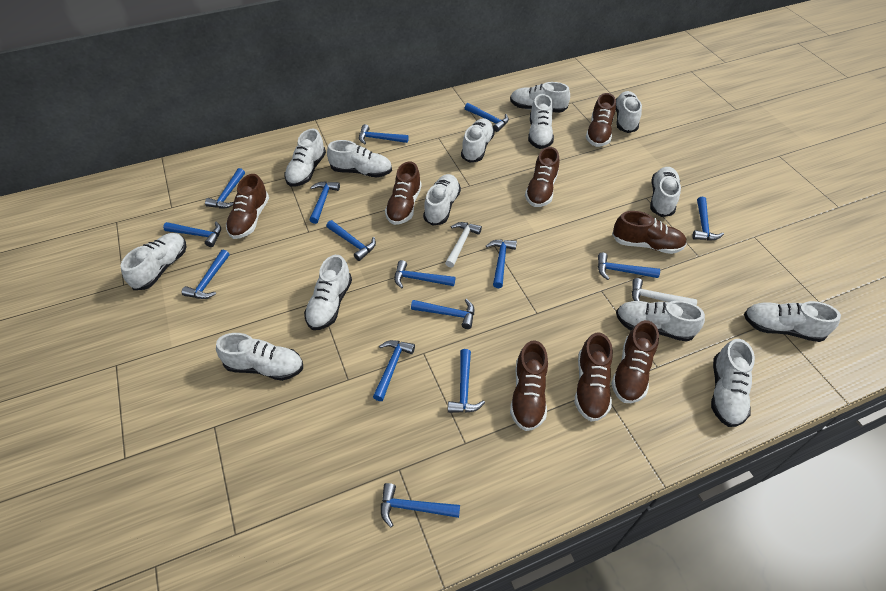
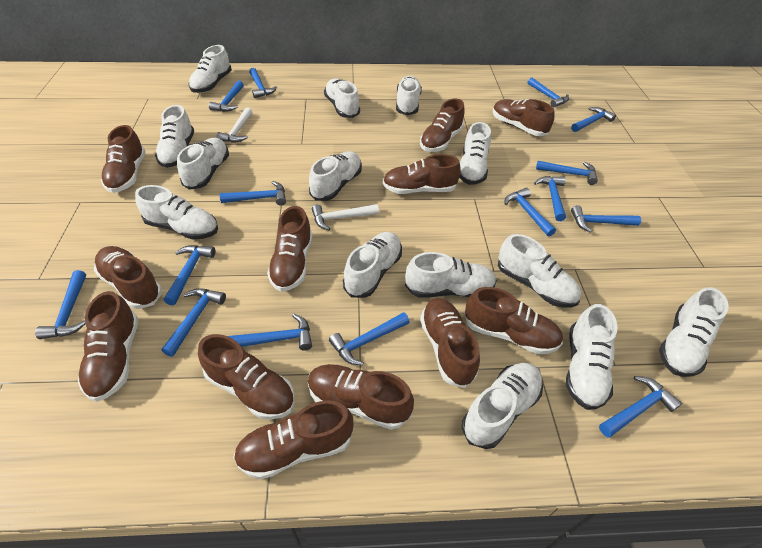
brown shoe: [226,174,269,239] [385,162,422,225] [510,340,548,431] [525,147,559,207] [575,332,613,421] [586,93,616,147] [611,320,659,403] [612,211,687,254] = 8 -> [78,291,138,402] [94,246,162,309] [101,125,146,193] [198,334,294,420] [233,401,353,479] [267,206,312,292] [308,364,414,430] [383,154,461,194] [420,99,465,152] [420,298,480,388] [464,287,563,354] [493,99,554,136] = 12

